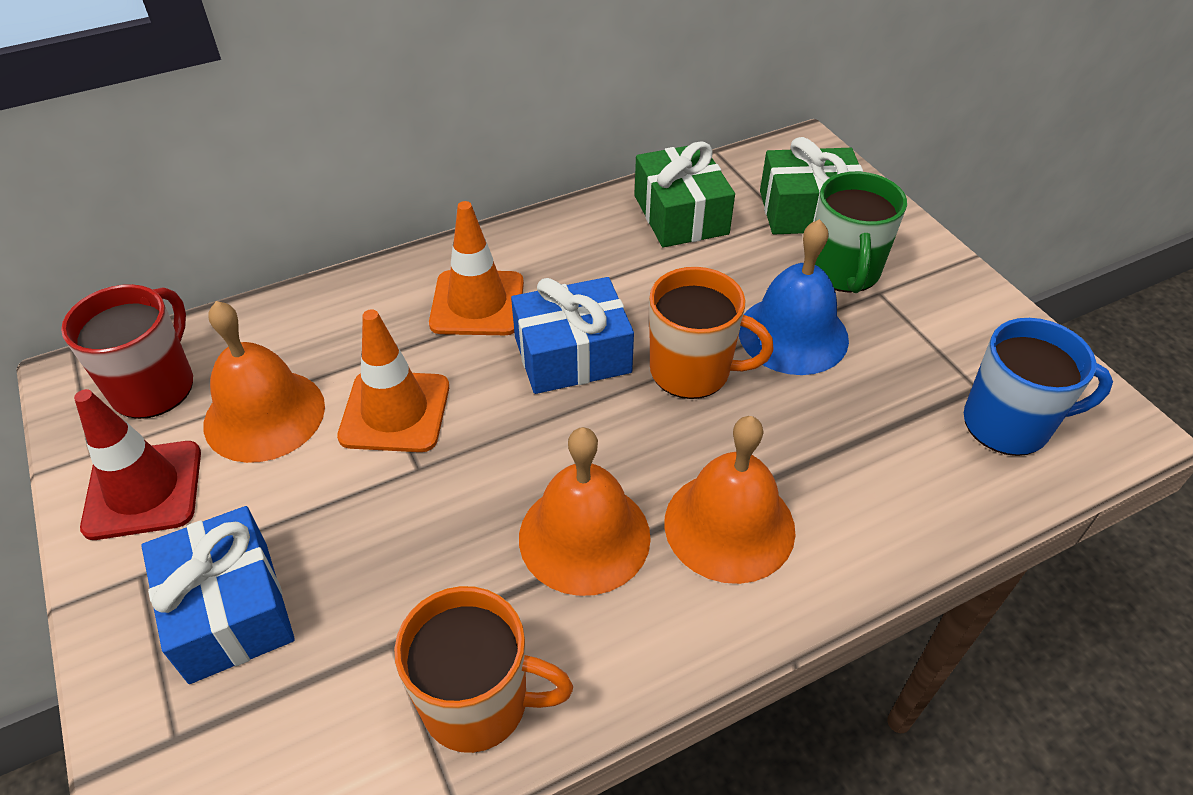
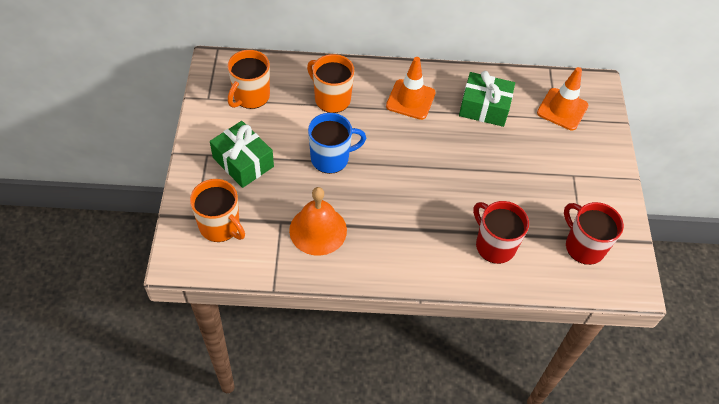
blue bell: [739,219,849,375] = 1 -> none = 0
blue gift: [141,506,295,684] [511,277,634,394] = 2 -> none = 0
green mug: [815,171,907,293] = 1 -> none = 0
orange bell: [204,301,325,463] [519,427,651,596] [664,416,796,584] = 3 -> [289,187,347,256] = 1
orange mug: [394,586,573,753] [649,267,774,399] = 2 -> [190,179,245,242] [227,50,270,109] [307,54,354,113] = 3
red mug: [61,284,193,419] = 1 -> [473,201,529,264] [564,202,624,265] = 2
red traffic cone: [74,389,201,540] = 1 -> none = 0

